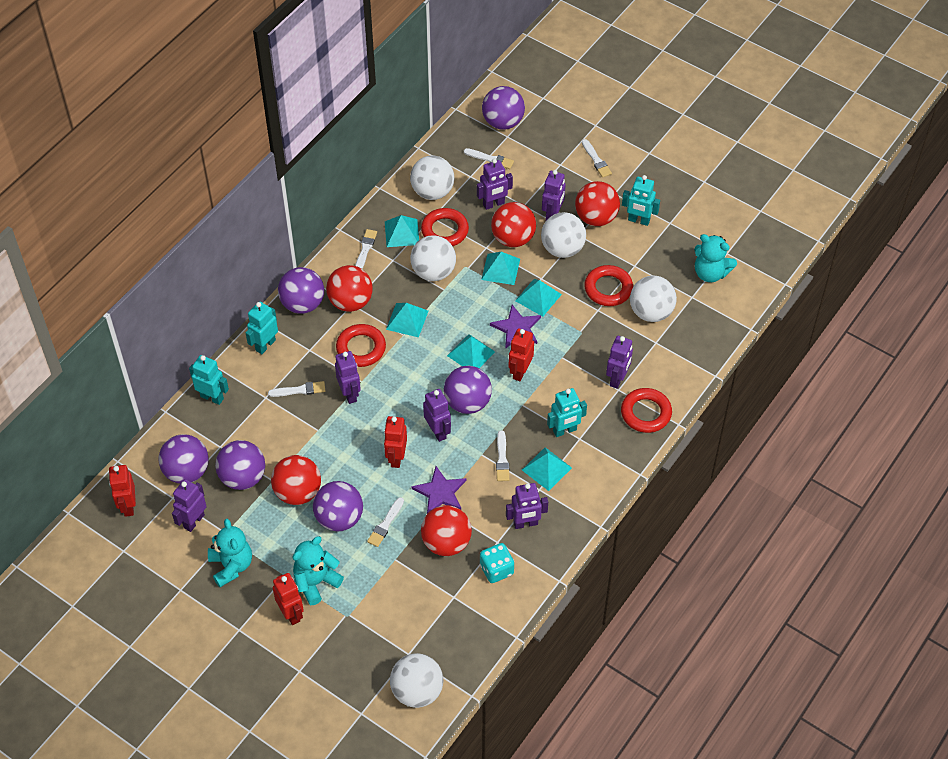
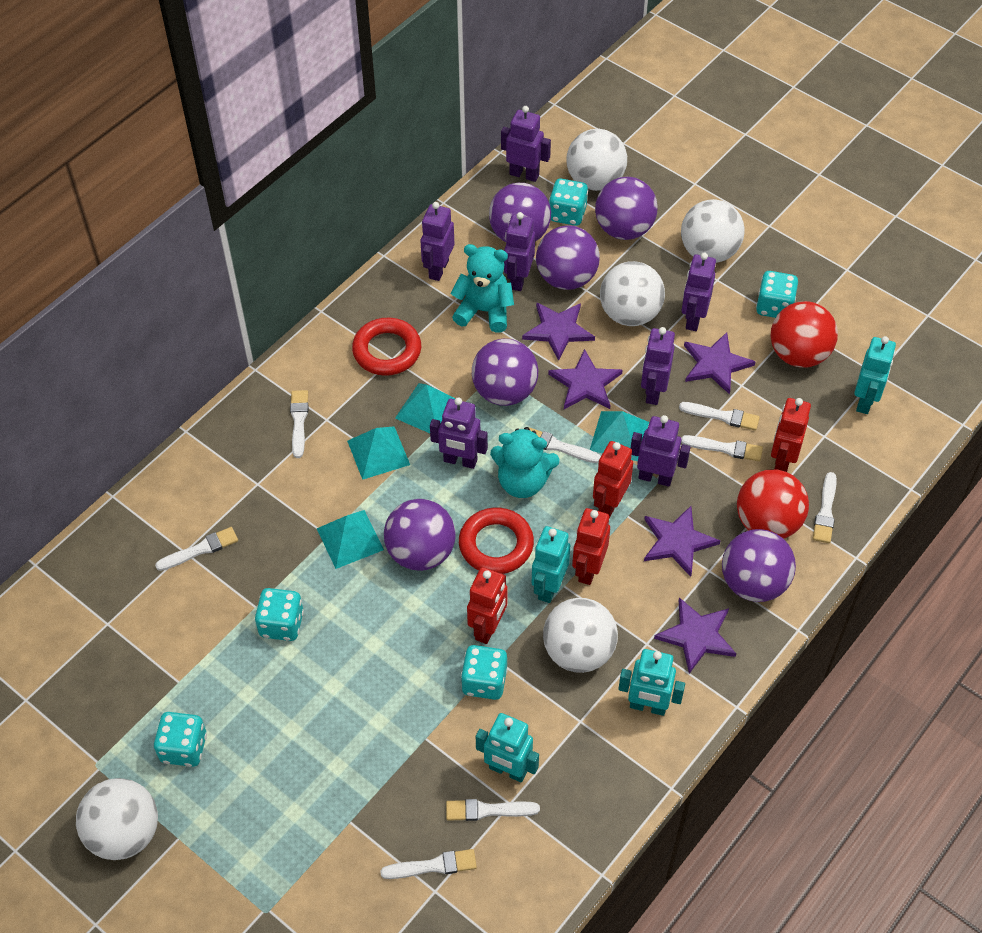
purple star: [412,466,466,514] [490,305,541,349] = 2 -> [522,302,595,361] [548,349,622,409] [644,506,720,577] [654,597,736,674] [684,332,755,395] = 5
red ball: [271,455,321,505] [326,265,373,312] [421,505,472,556] [491,202,536,247] [575,181,620,226] = 5 -> [737,469,809,539] [771,301,838,368] = 2
red ring: [336,324,386,367] [421,208,469,246] [584,265,633,306] [621,388,672,433] = 4 -> [352,318,421,376] [459,508,534,574] = 2
turquoise dice: [480,543,514,583] = 1 -> [154,712,207,767] [255,588,304,641] [461,645,508,700] [549,179,588,226] [756,271,798,318] = 5
turquoise pyramid: [385,215,419,247] [386,303,428,337] [447,334,495,368] [481,252,520,285] [515,279,562,316] [522,447,572,491] = 6 -> [316,510,384,569] [347,426,410,480] [395,383,456,433] [590,411,649,461] = 4
turquoise teddy bear: [208,519,252,587] [293,536,344,605] [694,234,737,282] = 3 -> [451,244,514,333] [490,427,560,498] = 2
white brush: [268,381,325,397] [355,229,377,269] [367,497,404,547] [464,148,514,169] [496,430,509,481] [582,139,612,178] = 6 -> [155,527,238,571] [290,390,308,458] [380,849,477,879] [446,799,540,821] [528,427,601,463] [679,402,760,431] [681,435,763,462] [813,472,837,543] = 8

